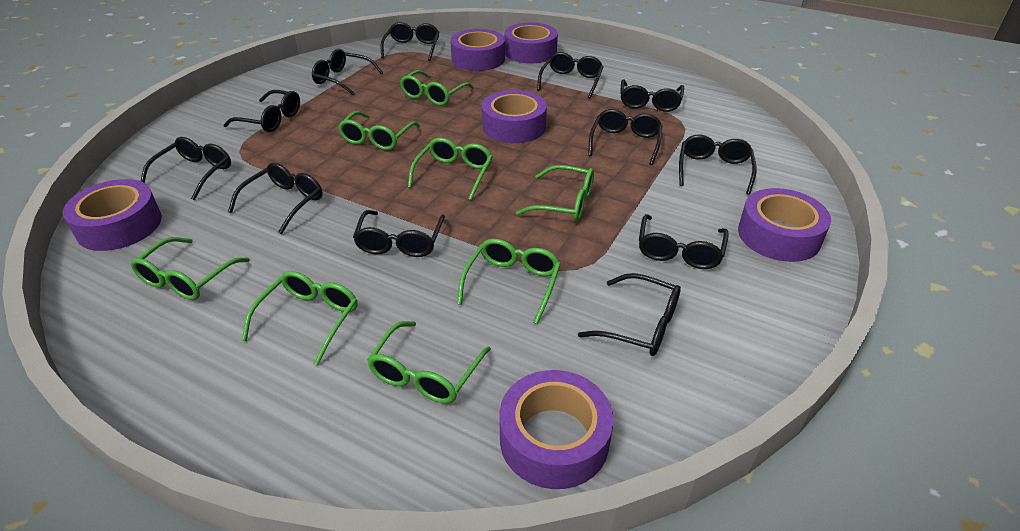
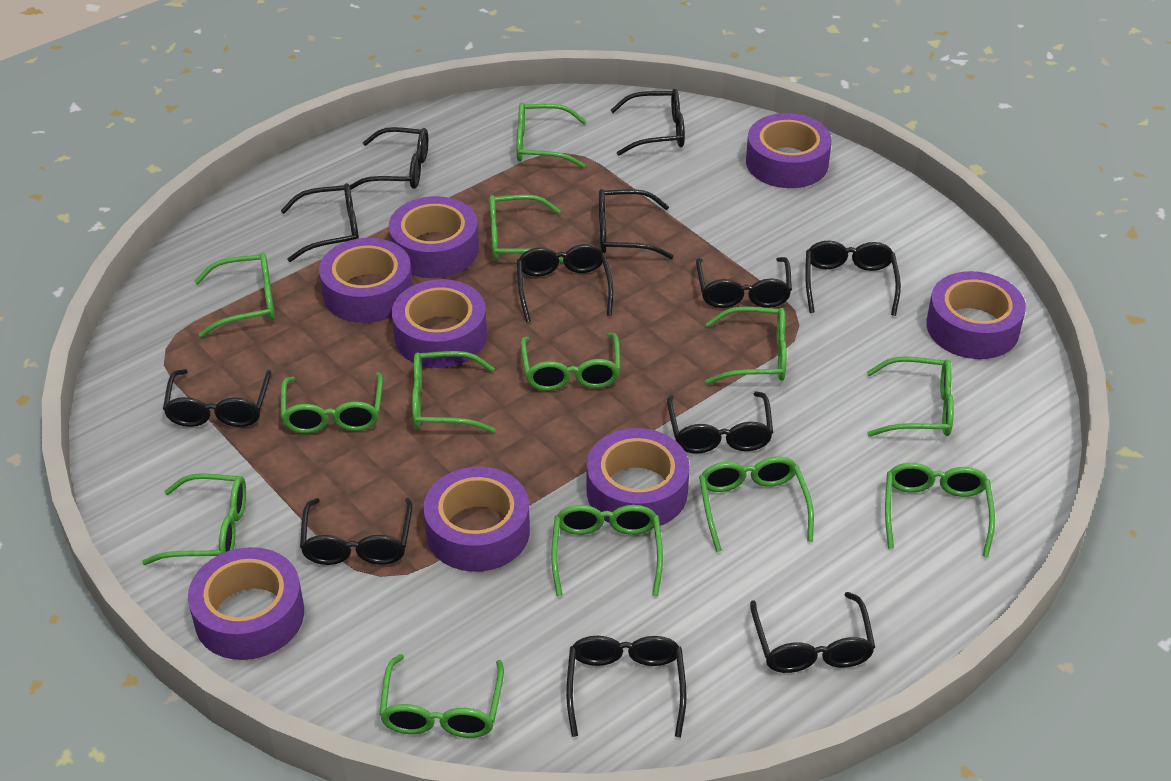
green glasses: [131,237,250,300] [242,271,358,366] [338,111,420,150] [367,321,491,404] [400,70,474,106] [408,138,493,200] [457,238,561,324] [516,165,594,221] = 8 -> [142,473,246,565] [194,253,275,337] [281,373,383,433] [379,654,504,738] [412,351,495,433] [489,195,564,263] [516,102,587,168] [521,333,620,391] [551,505,663,596] [699,457,814,552] [705,306,787,384] [867,356,954,437] [885,463,995,557] = 13
purple tape: [62,179,162,251] [450,29,505,71] [482,90,547,143] [499,370,614,489] [504,22,558,63] [738,188,831,262] = 6 -> [188,547,304,660] [319,238,413,323] [388,196,479,278] [392,279,487,368] [423,467,530,572] [586,428,690,526] [746,113,832,188] [926,271,1026,359] = 8

